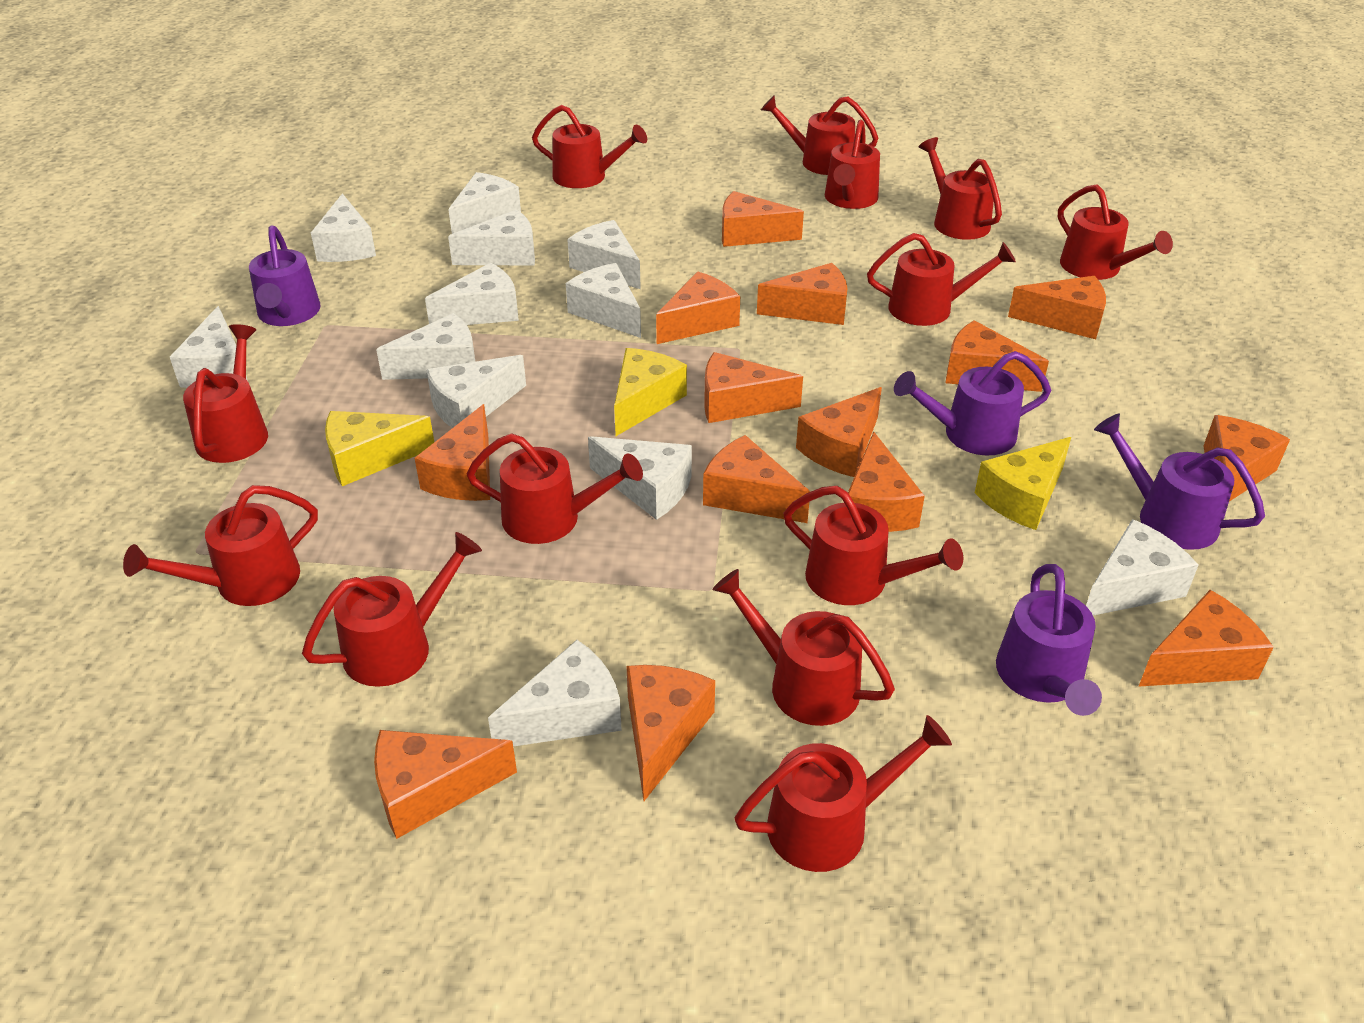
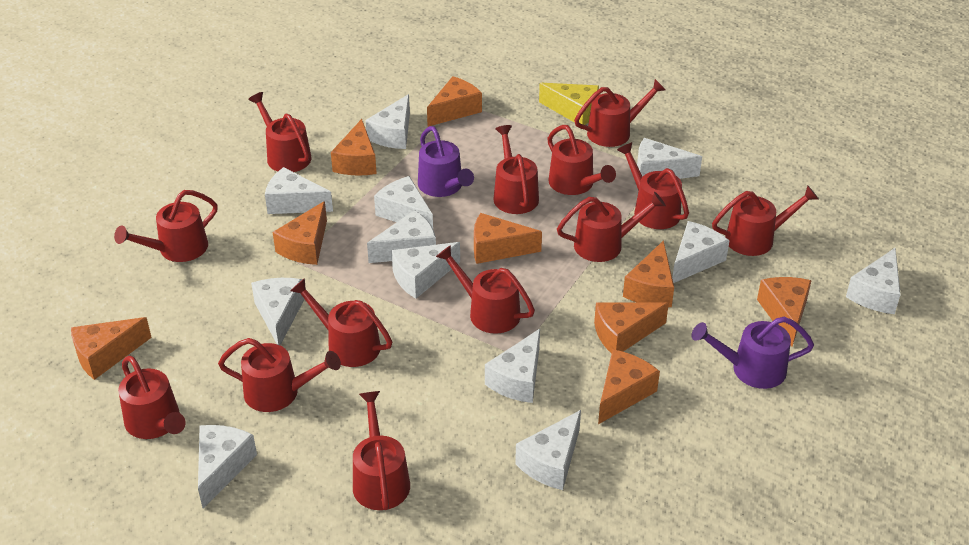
orange cheese: [374,730,517,839] [415,404,490,501] [626,665,715,801] [656,272,740,344] [703,435,810,523] [704,352,803,423] [722,191,804,247] [757,263,847,325] [796,387,882,477] [848,432,925,532] [946,320,1049,392] [1008,276,1106,339] [1138,590,1274,687] [1203,415,1290,502] = 14 -> [71,317,152,380] [273,201,327,265] [331,119,377,176] [427,76,482,127] [474,213,542,264] [594,302,669,354] [598,349,660,424] [623,240,674,307] [757,277,812,346] = 9
purple watering can: [249,226,321,326] [894,351,1051,456] [996,564,1102,716] [1094,414,1265,550] = 4 -> [418,126,474,197] [692,317,814,389] = 2
yellow cheese: [325,411,434,486] [614,348,687,436] [975,437,1071,530] = 3 -> [539,83,599,125] = 1

